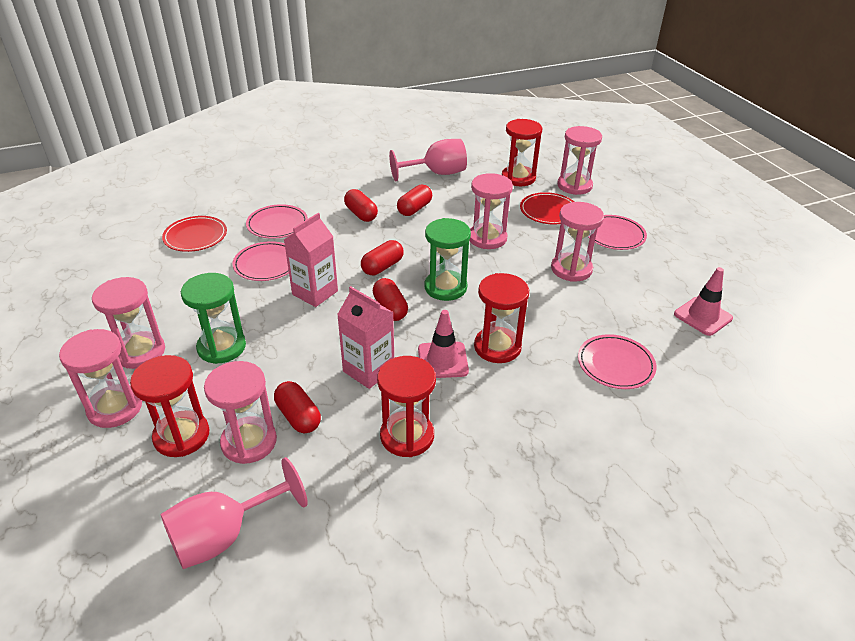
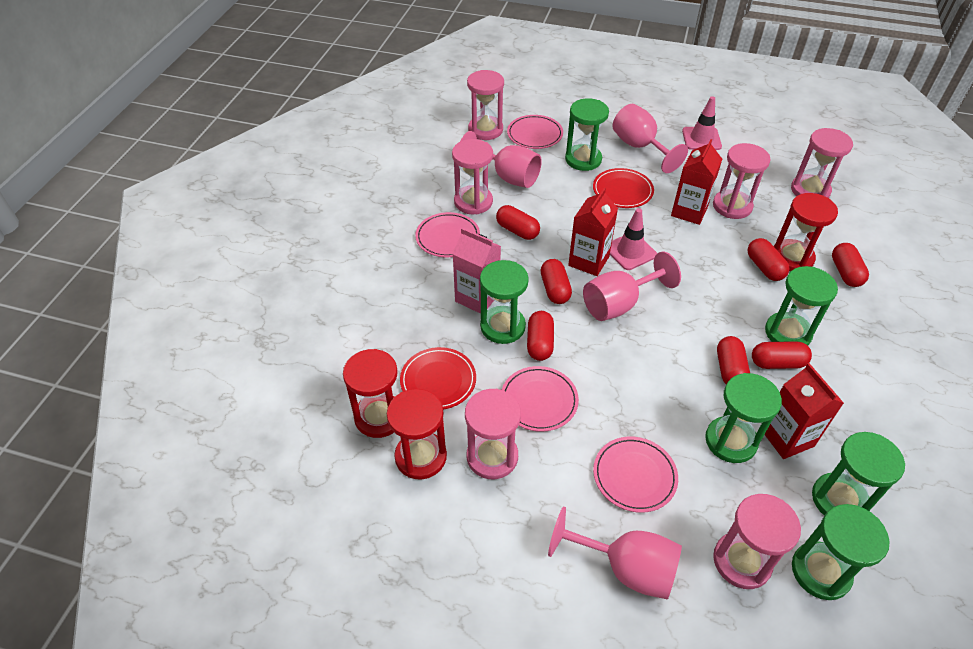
green hourglass: [181,273,246,364] [424,218,471,301] = 2 -> [480,260,529,344] [565,98,609,171] [705,373,782,463] [765,266,838,346] [792,504,890,600] [812,432,905,515] = 6
pink carton: [284,213,338,307] [337,286,394,389] = 2 -> [453,228,501,314] = 1
pink goblet: [160,457,308,569] [389,139,467,181] = 2 -> [460,131,542,188] [548,506,682,600] [583,252,681,321] [613,104,688,173] = 4
red capsule: [274,381,321,433] [344,189,378,222] [361,240,404,275] [373,278,408,321] [397,184,432,216] = 5 -> [496,205,540,240] [527,311,554,361] [541,259,572,304] [717,336,750,384] [747,238,789,281] [752,341,812,369] [832,243,869,287] = 7
red carton: none = 0 -> [568,188,618,276] [671,139,722,225] [765,363,844,459] = 3
red hourglass: [130,355,209,457] [377,356,436,457] [474,273,529,363] [502,119,542,186] = 4 -> [343,349,398,438] [387,389,447,480] [774,193,838,271] = 3

